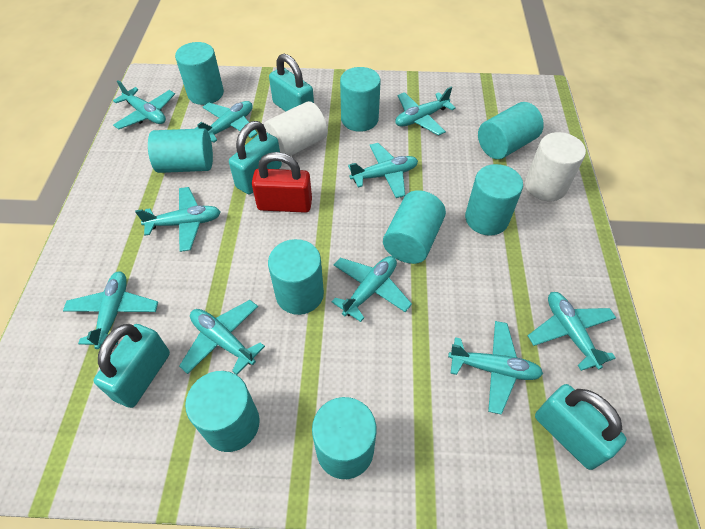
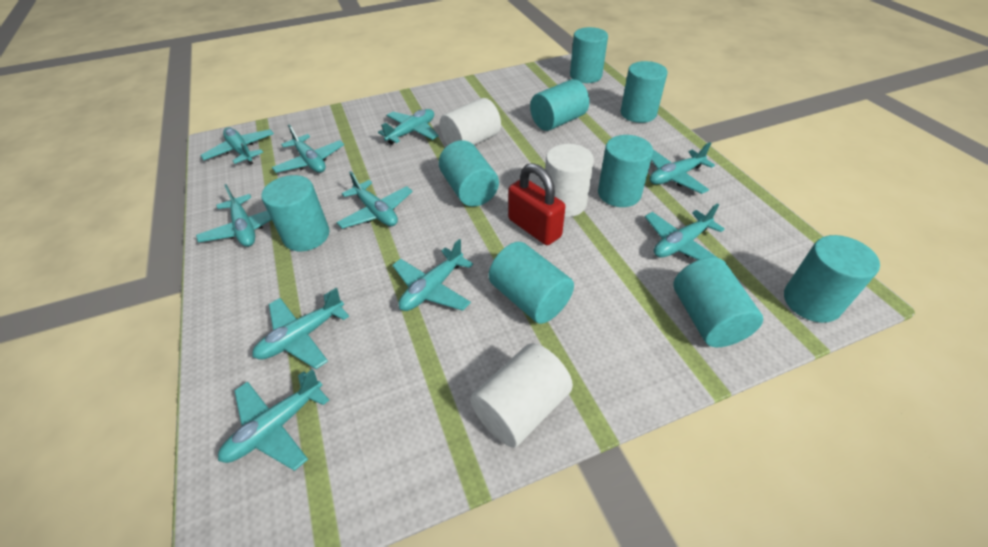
turquoise padlock: [94,324,170,408] [229,121,282,194] [269,54,314,112] [535,384,627,470] = 4 -> none = 0
white cylinder: [264,101,328,156] [525,132,586,201] = 2 -> [440,98,501,146] [470,343,573,448] [544,144,594,217] = 3

